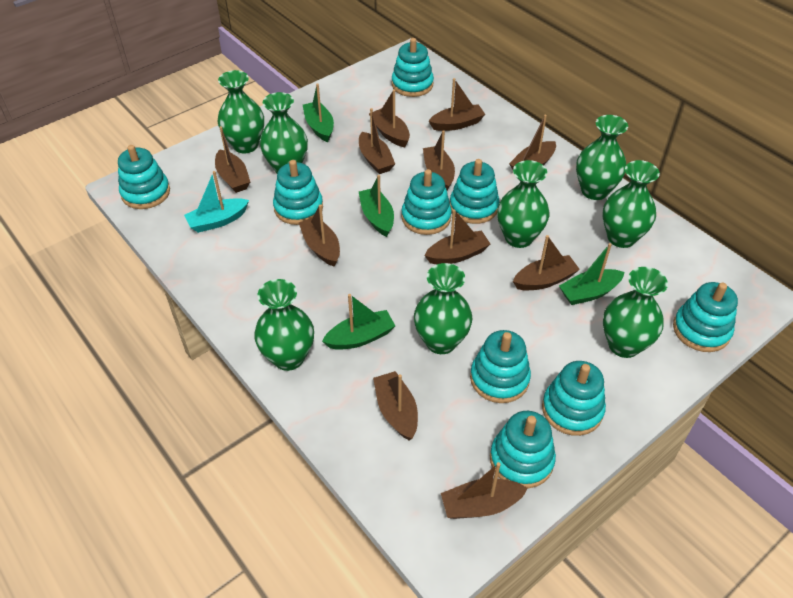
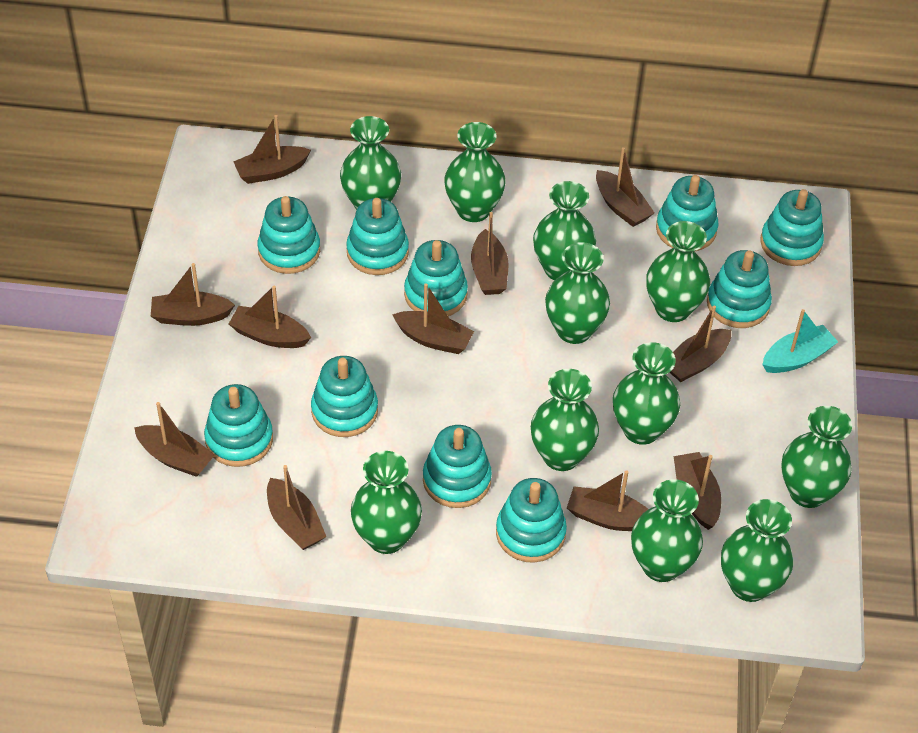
green boat: [303,83,334,142] [322,294,395,350] [359,175,394,237] [559,243,625,305] = 4 -> none = 0
green vase: [218,70,264,153] [254,279,314,371] [260,92,308,173] [414,263,473,354] [497,160,550,248] [576,115,628,200] [602,160,660,248] [603,267,668,358] = 8 -> [340,116,401,210] [351,451,422,554] [444,122,506,222] [531,369,599,471] [533,181,596,280] [545,242,610,344] [613,342,680,445] [631,479,703,582] [646,221,710,322] [721,499,793,602] [781,406,852,508] = 11
turquoise stacking toy: [118,145,170,209] [273,160,323,225] [392,38,434,97] [401,169,452,235] [450,159,500,224] [470,330,531,403] [490,411,556,489] [542,361,606,436] [673,282,738,352] = 9 -> [204,384,273,467] [257,196,320,274] [311,356,378,437] [346,198,409,275] [404,240,468,316] [423,425,492,508] [496,478,567,563] [656,175,718,251] [707,250,772,328] [760,189,824,266] = 10

